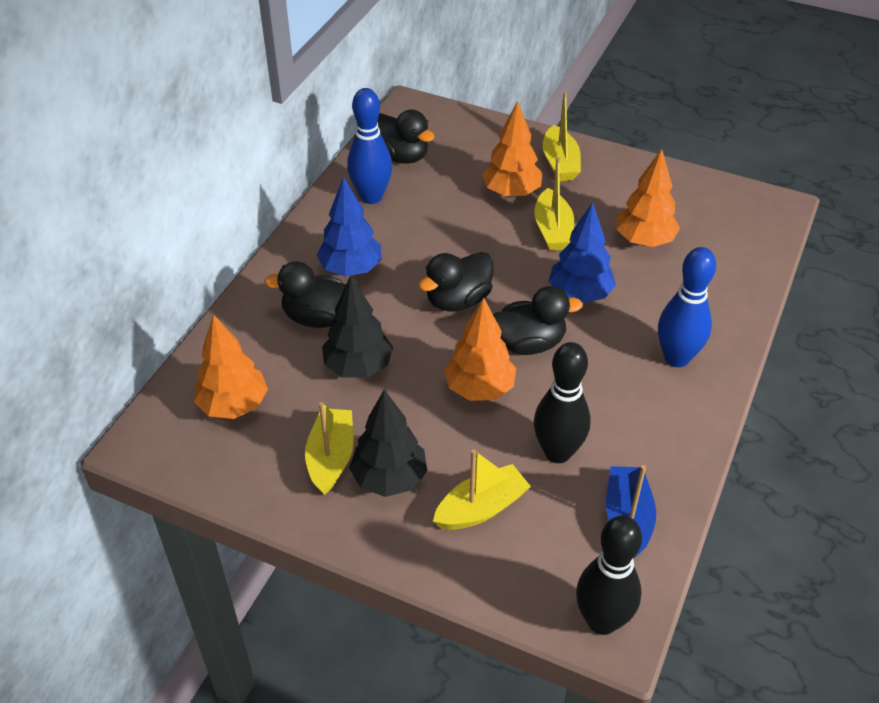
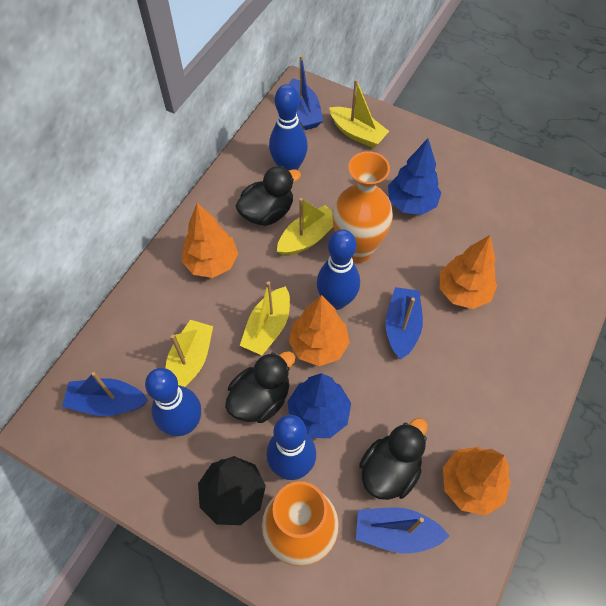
black bowling pin: [534,342,591,463] [576,516,642,635] = 2 -> none = 0
black duck: [264,261,346,328] [377,109,435,164] [418,252,494,312] [493,286,583,355] = 4 -> [225,351,295,423] [235,166,301,226] [359,418,428,500] = 3
black tree: [322,275,393,378] [349,389,427,497] = 2 -> [198,456,266,525] = 1
blue boat: [606,465,656,558] = 1 -> [62,372,148,416] [289,55,323,130] [356,507,449,553] [386,287,423,360] = 4
blue bowling pin: [347,88,392,204] [658,247,716,367] = 2 -> [145,368,201,436] [267,415,316,480] [269,84,308,171] [317,229,360,310] = 4
orange vase: none = 0 -> [262,481,339,567] [332,151,393,263] = 2

